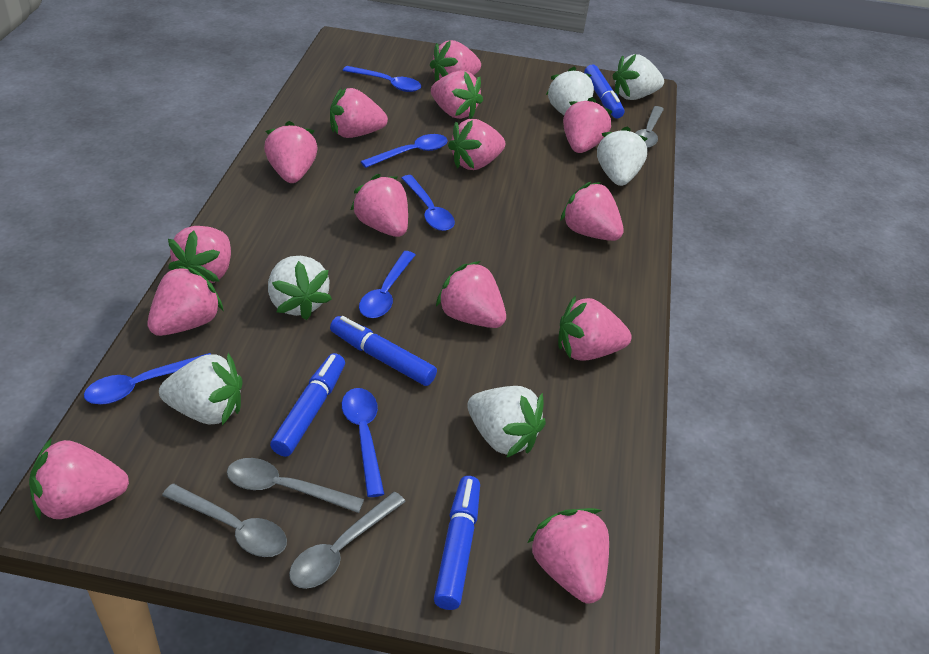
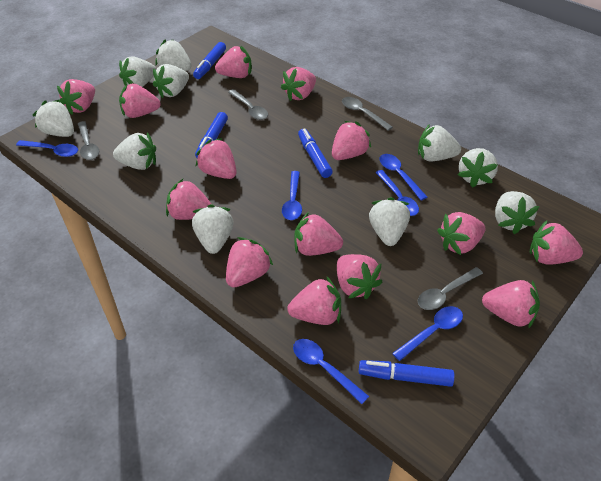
white strawberry: [159,353,242,425] [268,256,332,320] [467,386,546,458] [546,67,594,115] [597,126,648,186] [613,54,664,100] = 6 -> [33,100,74,137] [113,132,156,170] [119,56,156,87] [153,64,189,98] [155,39,192,71] [192,204,234,254] [369,197,410,246] [418,124,461,161] [458,148,498,188] [495,191,539,234] = 10

